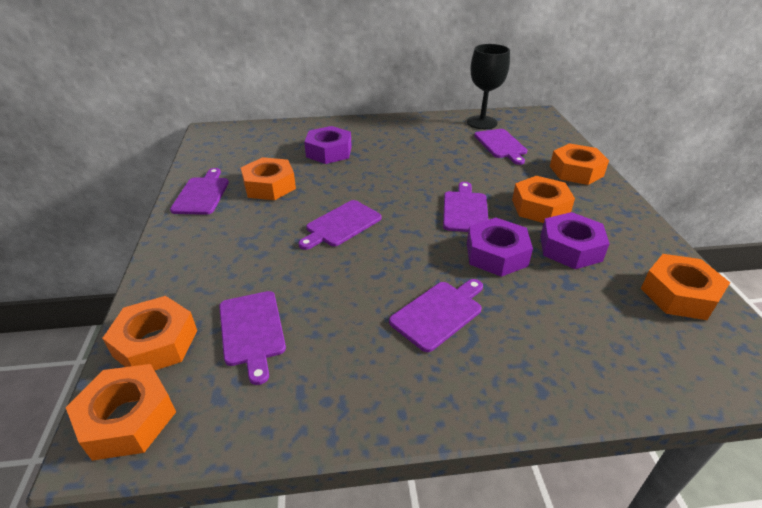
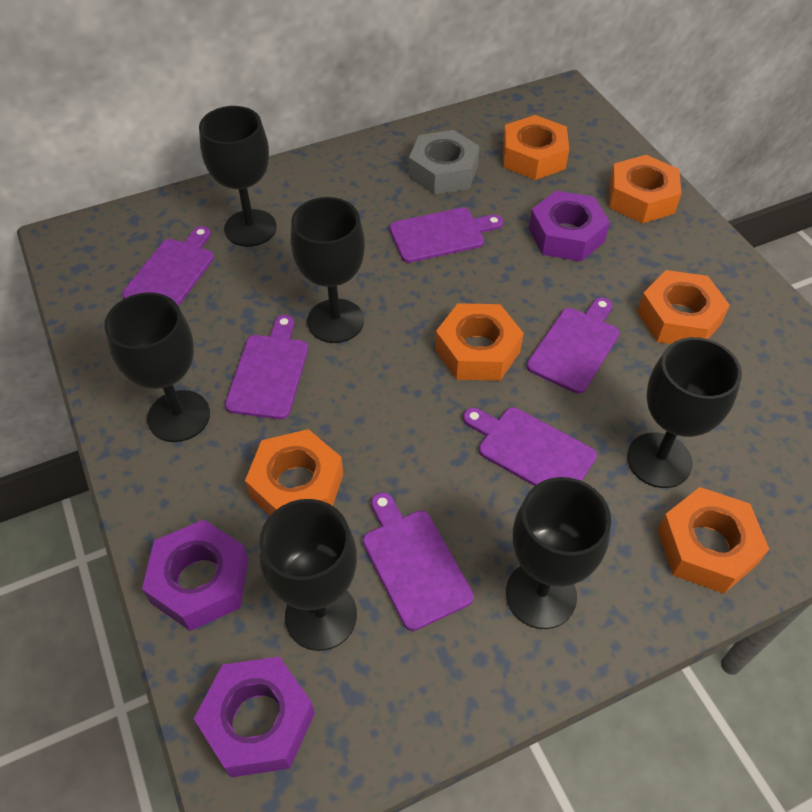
black goblet: [467,44,510,129] = 1 -> [104,292,210,442] [199,106,277,247] [259,499,357,651] [291,197,365,343] [506,477,611,629] [627,337,742,488] = 6
grey nut: none = 0 -> [409,130,480,195] = 1

